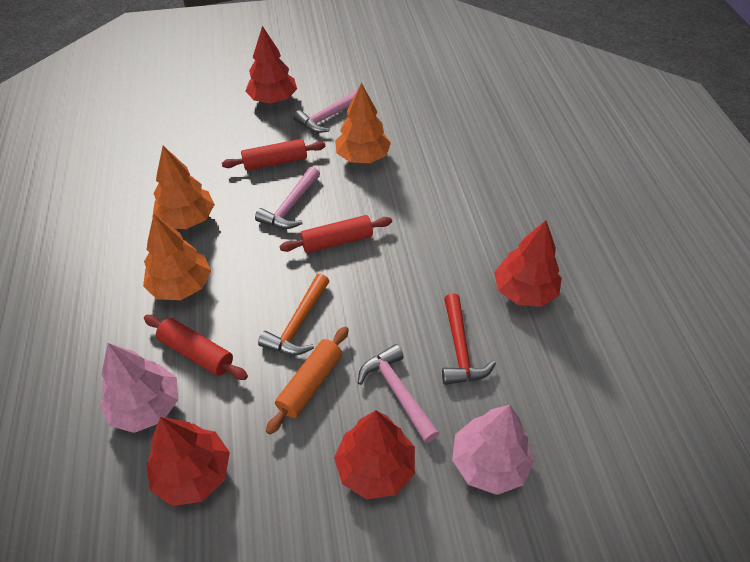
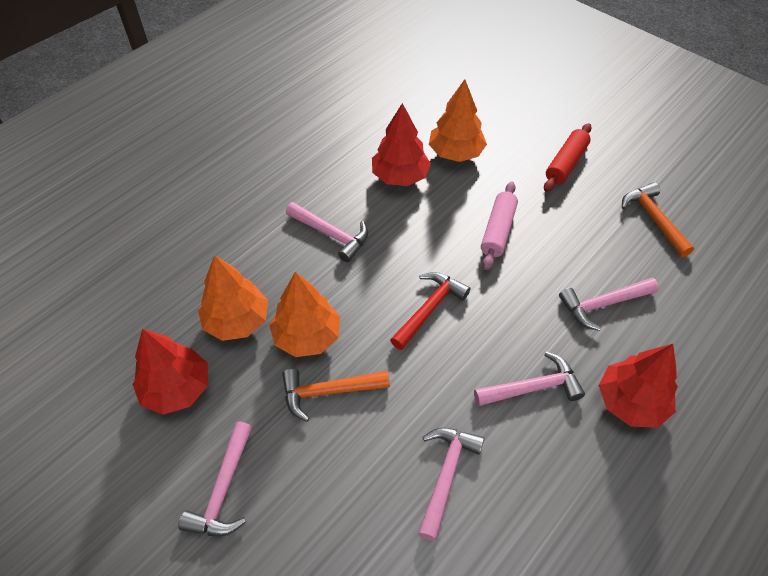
orange hammer: [258,274,329,355] = 1 -> [282,369,390,422] [622,182,694,257] = 2
orange rolling pin: [266,327,349,435] = 1 -> none = 0
pink hammer: [255,167,320,229] [293,89,358,133] [358,344,439,443] = 3 -> [178,421,252,536] [286,202,368,262] [418,428,484,541] [474,352,585,406] [559,278,659,331] = 5
pink rolling pin: none = 0 -> [481,181,518,270] = 1
pink tree: [100,343,178,433] [452,405,534,495] = 2 -> none = 0
red rolling pin: [144,315,248,380] [222,139,325,171] [279,215,392,253] = 3 -> [544,123,592,192] = 1
red tree: [147,417,230,506] [246,26,297,103] [334,410,415,499] [494,220,562,307] = 4 -> [132,329,208,415] [372,103,431,186] [598,344,678,428] = 3

